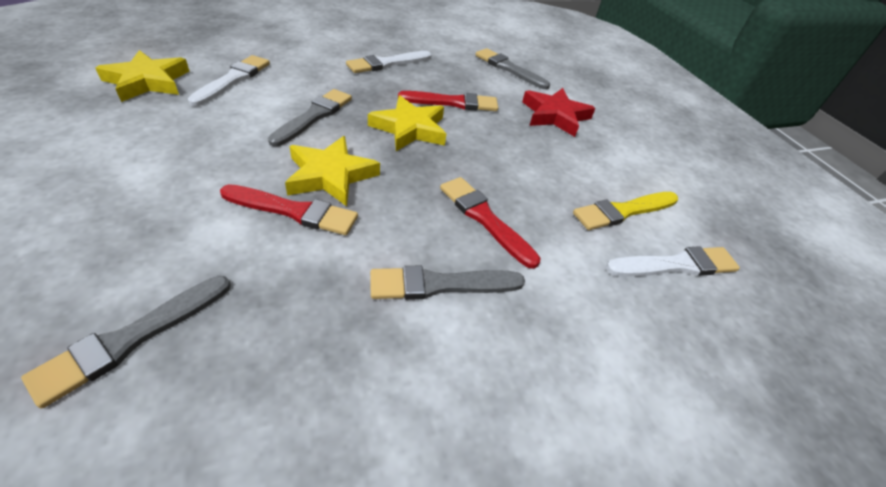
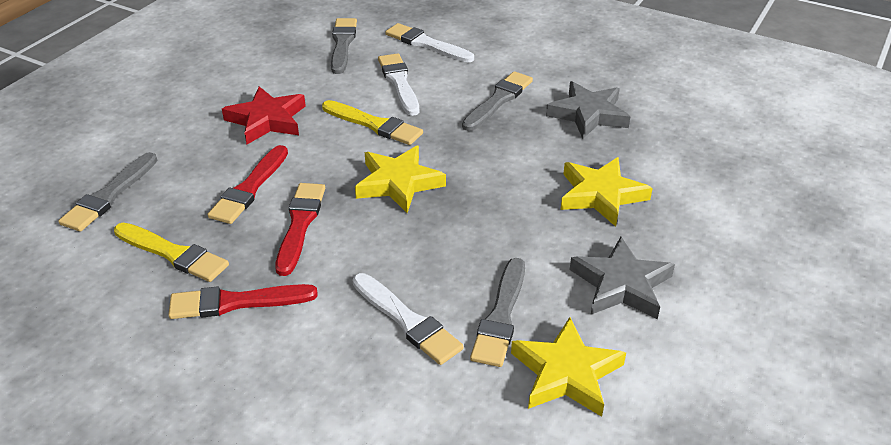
grey star: none = 0 -> [546,81,630,139] [570,237,675,319] = 2
yellow brush: [573,192,678,230] = 1 -> [114,223,229,282] [322,100,423,145] = 2

